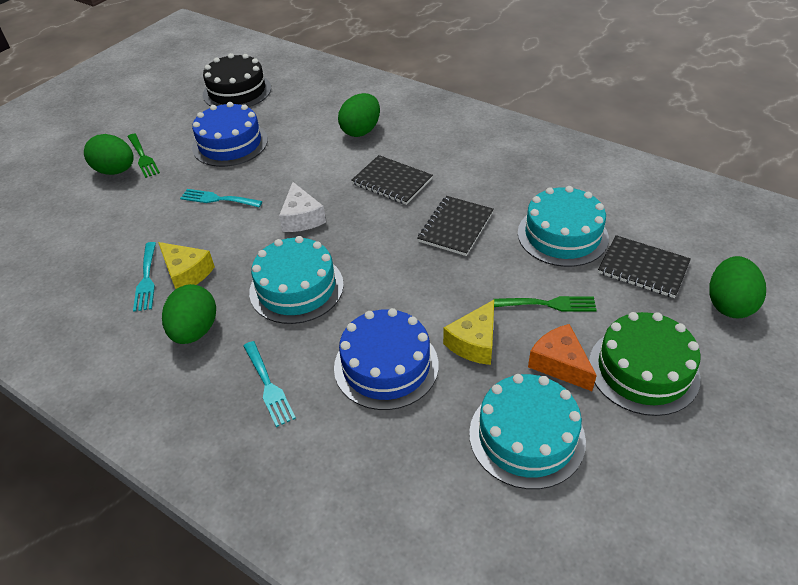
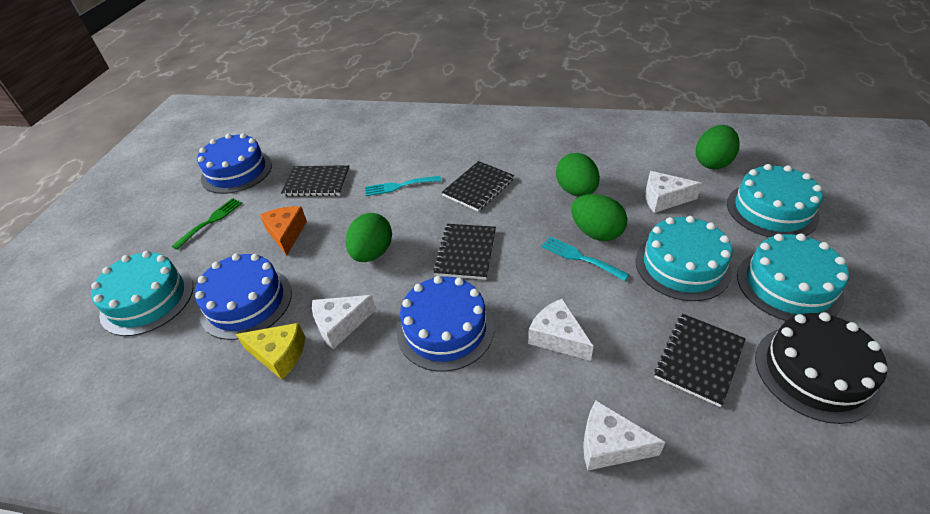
black notebook: [351,155,433,205] [417,196,494,256] [598,235,691,298] = 3 -> [281,165,350,196] [433,224,496,280] [441,161,514,211] [654,314,746,407] = 4
blue cake: [192,102,268,167] [334,308,439,410] = 2 -> [195,253,292,340] [197,133,272,194] [397,276,494,371] = 3
green cake: [589,312,701,416] = 1 -> none = 0
green fork: [128,134,160,178] [494,296,597,312] = 2 -> [172,198,242,250] = 1
turquoise cake: [249,236,344,324] [469,374,586,489] [518,186,609,267] = 3 -> [91,251,193,336] [635,216,732,301] [727,164,823,237] [737,234,849,321] = 4
turquoise fork: [133,242,156,312] [180,189,262,207] [243,341,296,427] = 3 -> [365,176,441,196] [541,237,629,281] = 2
white cheese: [279,182,326,232] = 1 -> [312,295,376,349] [528,298,594,361] [583,400,666,471] [645,171,702,213] = 4
yellow cheese: [158,242,215,289] [443,300,494,365] = 2 -> [236,323,305,380] = 1

